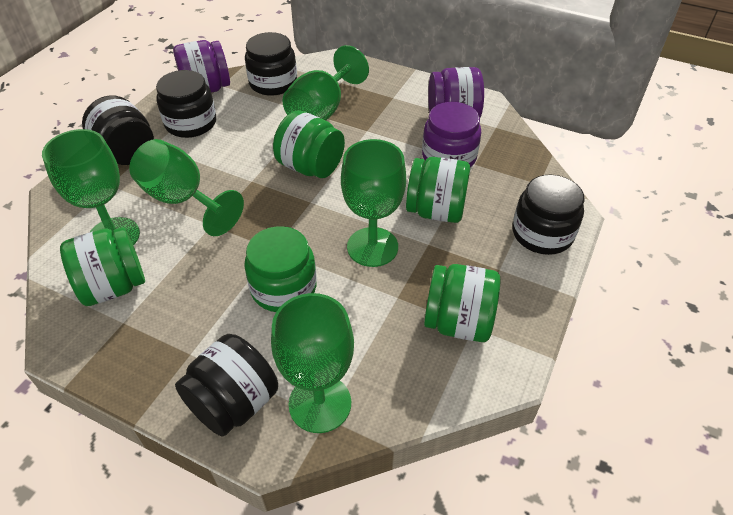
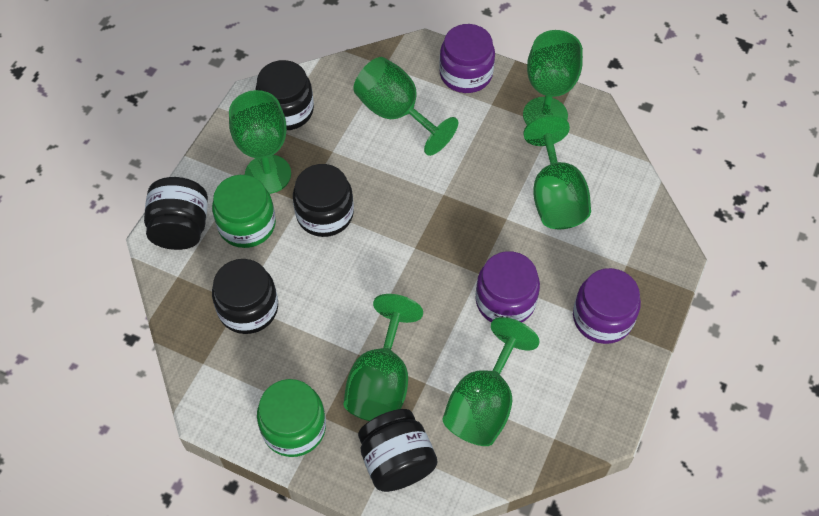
green goblet: [42,129,140,245] [129,139,244,236] [271,293,354,433] [282,45,369,120] [341,139,406,267] = 5 -> [229,90,291,194] [343,294,423,421] [353,57,458,156] [443,317,540,446] [523,30,583,125] [523,115,591,229] = 6
green jar: [60,227,145,306] [244,226,317,312] [273,110,345,178] [406,157,470,223] [424,264,500,342] = 5 -> [212,175,276,248] [257,379,326,457] = 2

